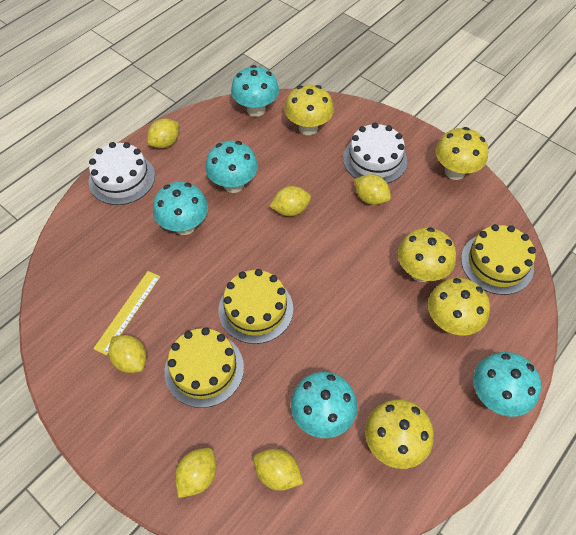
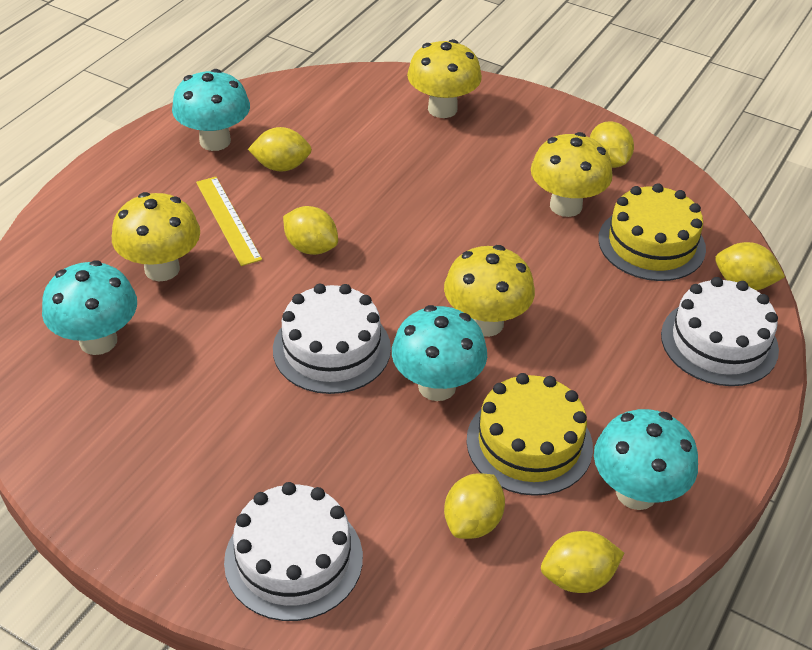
turquoise mushroom: [153,182,208,235] [205,141,258,193] [231,65,279,117] [291,372,357,438] [473,352,541,417] = 5 -> [42,260,137,355] [172,69,250,151] [392,305,487,401] [594,409,698,510] = 4
white cake: [89,142,155,205] [343,123,407,184] = 2 -> [224,482,363,621] [273,284,391,394] [661,277,779,386] = 3
yellow cake: [164,327,244,408] [218,269,293,344] [461,224,536,295] = 3 -> [466,373,593,496] [598,183,706,281] = 2
yellow mushroom: [285,84,334,135] [365,399,434,469] [398,227,456,282] [428,278,490,335] [436,127,488,180] = 5 -> [112,192,200,281] [407,39,482,118] [444,245,535,337] [531,132,613,217] = 4

